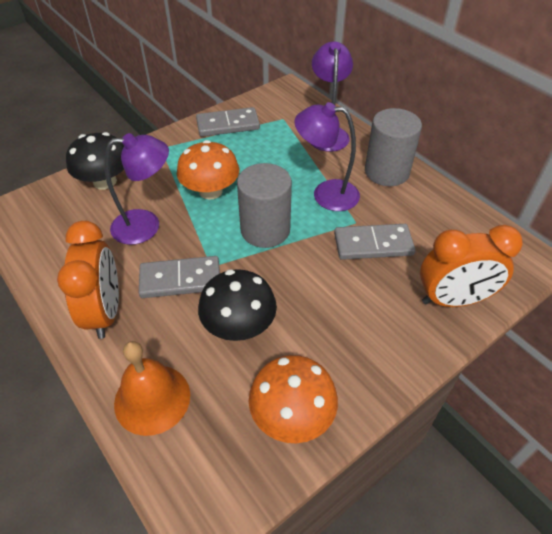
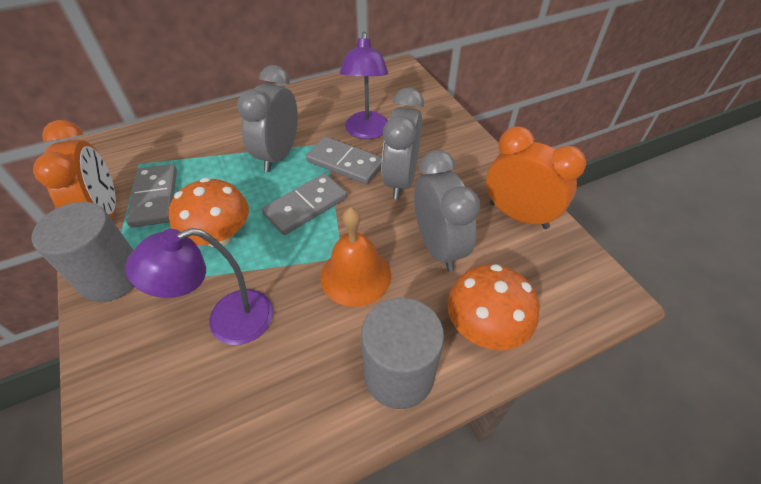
black mushroom: [66,132,124,189] [198,269,277,341] = 2 -> none = 0
grey clock: none = 0 -> [237,65,298,172] [381,88,424,200] [414,150,480,272] = 3
purple lamp: [105,133,169,245] [295,102,360,211] [310,41,353,152] = 3 -> [125,228,273,345] [340,32,388,139] = 2

